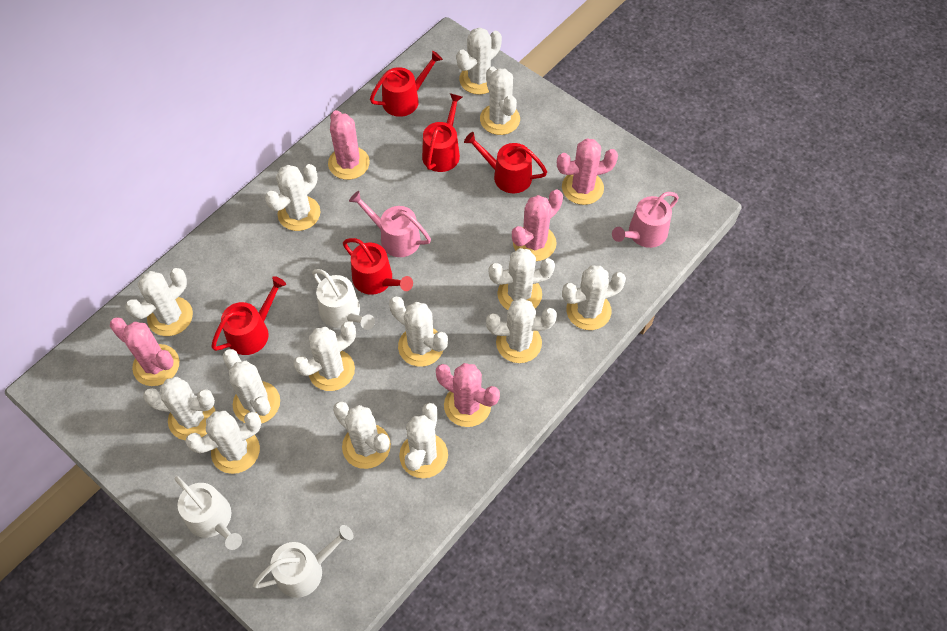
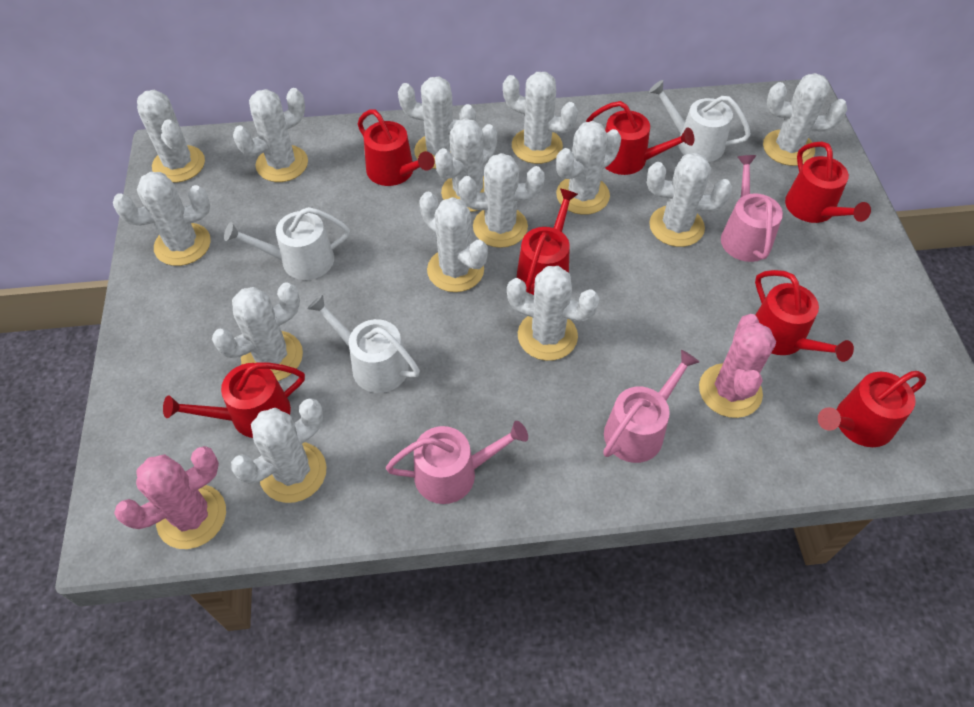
pink cactus: [110,317,179,386] [328,110,370,180] [436,363,500,427] [512,189,563,261] [557,138,618,205] = 5 -> [114,446,226,549] [699,314,776,418] = 2
pink watering can: [349,191,431,257] [612,192,679,248] = 2 -> [386,421,528,504] [603,350,699,463] [721,155,783,262] = 3
red watering can: [211,276,286,355] [343,238,413,295] [370,51,443,117] [422,93,462,172] [464,132,547,193] = 5 -> [163,362,305,438] [358,109,435,186] [517,188,578,295] [586,101,694,175] [755,270,854,362] [785,142,871,223] [818,371,926,447] = 7

